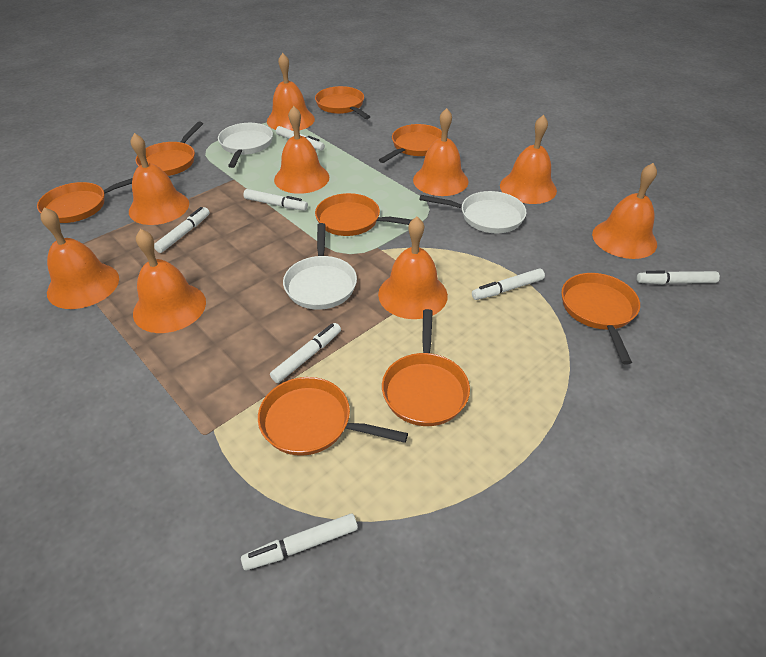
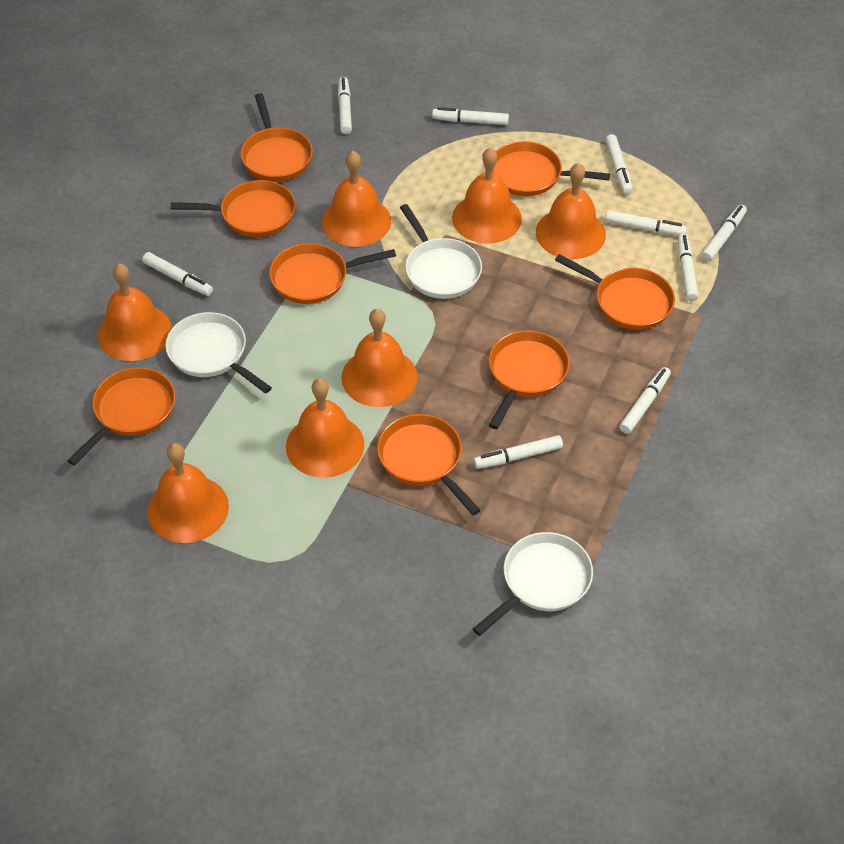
orange bell: [40,207,119,309] [129,133,189,225] [133,229,206,333] [267,53,315,131] [274,106,329,194] [378,217,448,319] [413,108,469,196] [500,115,557,204] [592,163,657,259] = 9 -> [98,263,172,361] [147,443,229,543] [286,378,364,478] [322,151,391,247] [341,309,417,407] [452,147,522,243] [536,163,606,259] = 7
white marker: [154,207,210,253] [241,514,358,571] [243,189,308,211] [270,323,341,383] [276,126,325,151] [472,269,545,300] [637,271,720,284] = 7 -> [142,252,213,296] [338,77,352,134] [432,107,509,125] [473,435,563,469] [605,134,633,195] [605,210,687,236] [619,367,671,434] [678,234,699,301] [701,205,747,262] = 9

